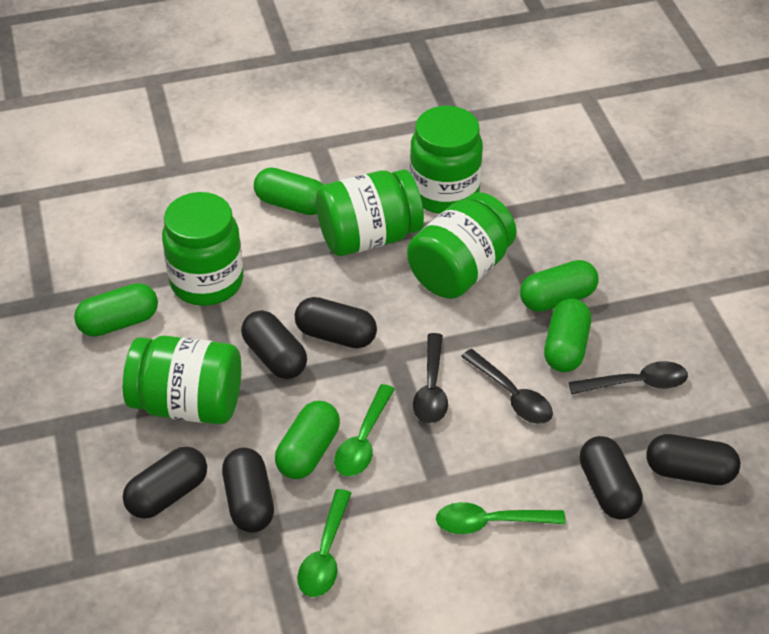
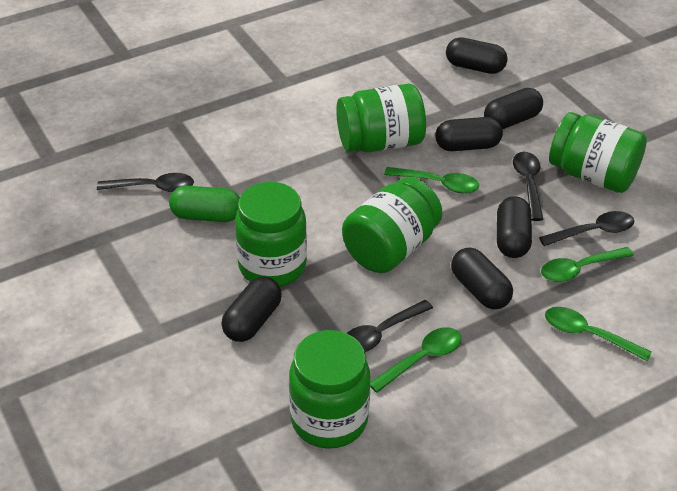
black spoon: [413,333,448,424] [461,349,553,424] [568,361,688,394] = 3 -> [97,173,194,192] [347,300,433,352] [513,152,543,221] [539,211,634,246] = 4
green capsule: [74,283,158,337] [254,167,323,215] [275,401,340,479] [520,260,599,312] [544,299,591,372] = 5 -> [169,186,240,222] = 1
green spoon: [297,489,351,597] [334,384,395,476] [436,502,566,534] = 3 -> [370,327,462,393] [384,167,479,193] [541,247,634,282] [545,307,652,361] = 4

